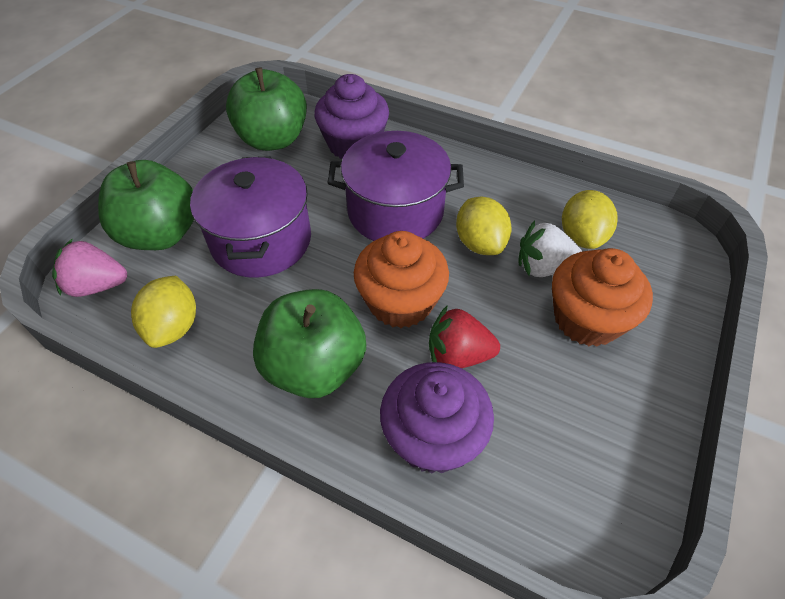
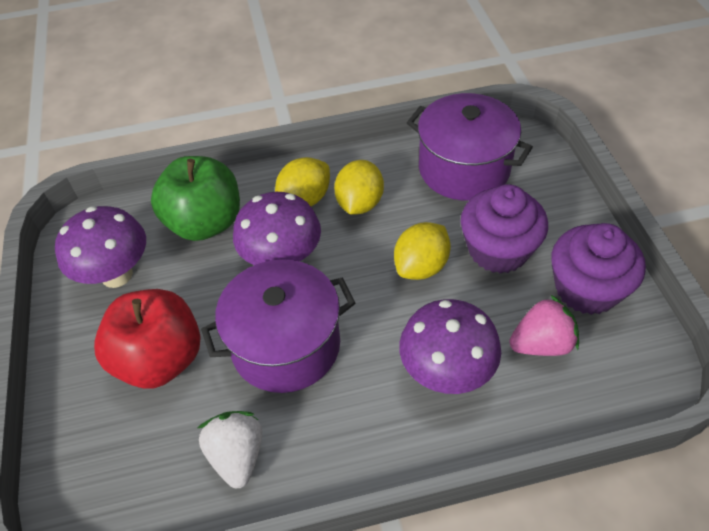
green apple: [98,160,194,250] [226,68,307,151] [253,289,366,398] = 3 -> [151,156,240,241] = 1
orange cupcake: [354,231,449,328] [552,248,653,347] = 2 -> none = 0
purple mushroom: none = 0 -> [55,206,146,288] [233,192,321,265] [399,299,501,394] = 3
red apple: none = 0 -> [94,289,200,389] = 1
red strawberry: [429,305,500,368] = 1 -> none = 0

